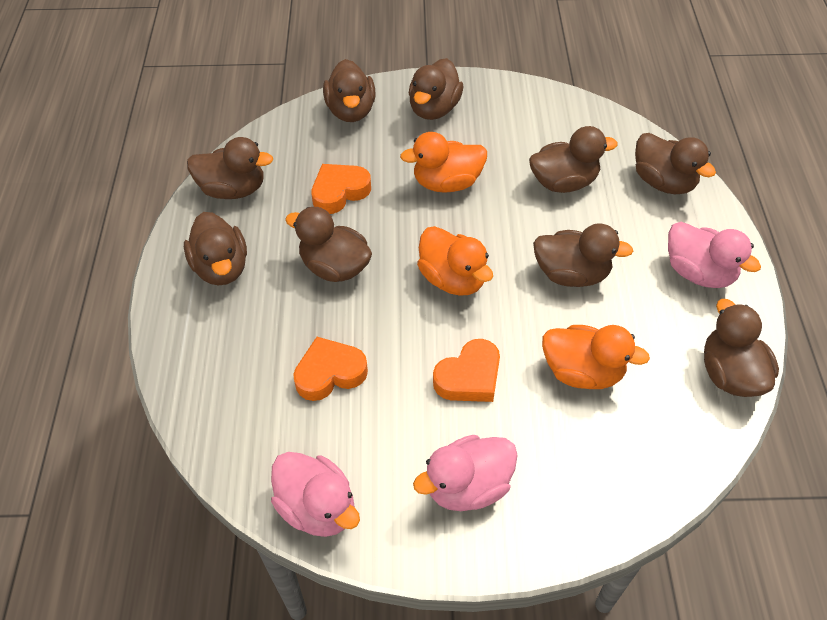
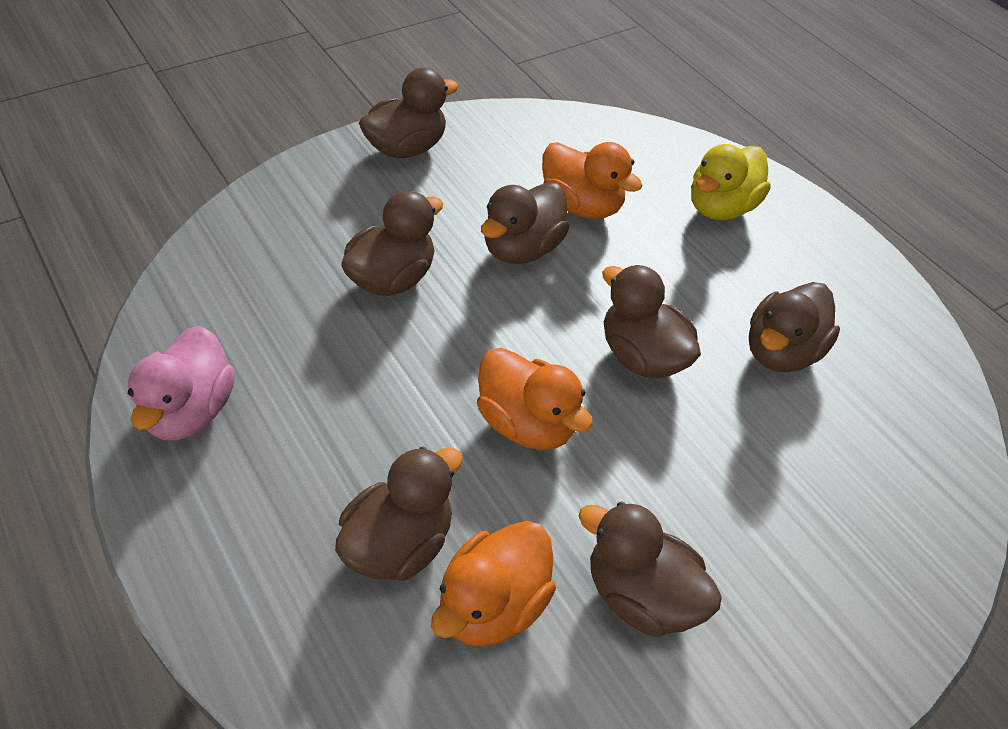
brown duck: [184,212,247,286] [187,137,273,199] [285,207,372,282] [323,59,376,122] [409,58,463,120] [529,126,618,193] [533,223,633,287] [635,133,716,194] [704,299,779,397] = 9 -> [335,447,463,581] [341,191,443,296] [359,68,459,158] [481,182,569,264] [579,501,722,637] [602,265,701,378] [749,282,840,372] = 7
orange heart: [293,337,368,401] [311,164,371,214] [433,339,500,402] = 3 -> none = 0
pink duck: [271,452,360,537] [413,435,518,511] [668,222,761,288] = 3 -> [128,326,235,440] = 1
yellow duck: none = 0 -> [691,144,771,220] = 1

